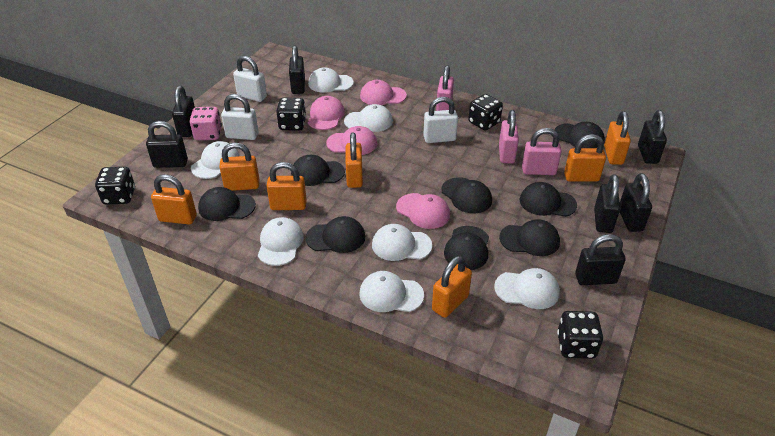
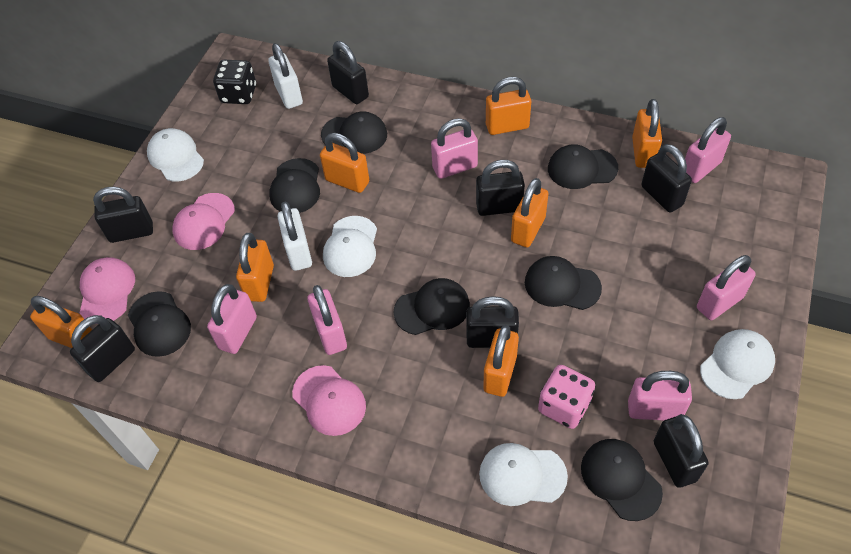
black cap: [198,187,256,221] [291,155,345,186] [305,216,365,253] [441,177,492,213] [444,226,489,270] [499,219,560,256] [520,182,577,217] [555,122,605,148] = 8 -> [128,291,191,357] [269,158,320,213] [321,111,387,154] [393,278,470,335] [525,256,602,310] [548,144,618,189] [581,439,663,521] = 7
black dice: [95,167,135,205] [276,98,306,131] [468,94,503,131] [557,311,603,359] = 4 -> [213,60,256,104] = 1
pink cap: [308,96,345,130] [326,126,377,155] [360,80,407,105] [396,193,450,229] = 4 -> [80,257,135,321] [172,193,235,250] [292,365,366,436] = 3
pink padlock: [436,65,454,111] [499,110,519,164] [522,128,562,175] = 3 -> [207,284,257,354] [307,285,347,355] [431,118,478,179] [628,371,692,420] [685,117,731,183] [697,255,756,320] = 6
white cap: [191,141,239,179] [258,217,304,266] [308,67,354,93] [344,104,393,132] [359,271,424,312] [372,224,432,261] [494,268,560,309] = 7 -> [147,128,204,182] [323,216,377,277] [479,443,568,506] [700,329,775,399] = 4
white padlock: [221,94,259,140] [233,56,267,102] [423,97,458,143] = 3 -> [268,43,303,109] [278,201,312,271] = 2

